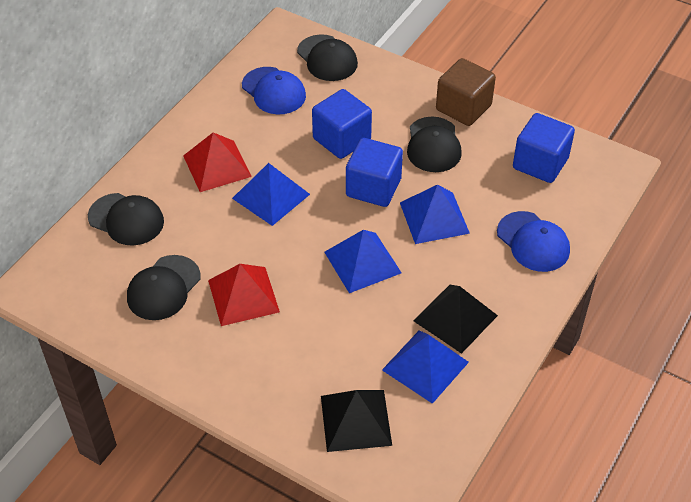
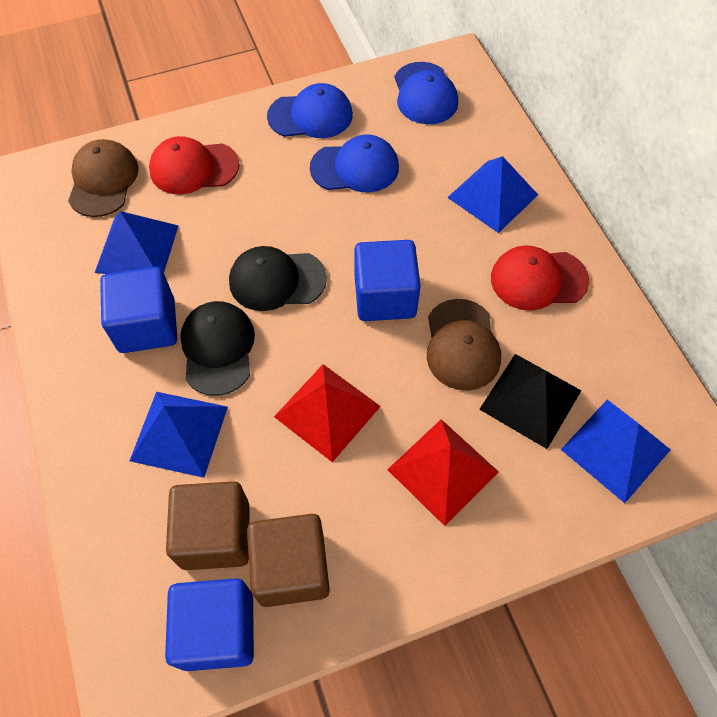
black cap: [88,193,164,246] [127,255,201,320] [297,34,358,81] [407,116,462,172] = 4 -> [180,301,255,396] [229,246,327,311] = 2
black pyramid: [321,390,392,452] [414,285,498,354] = 2 -> [479,354,581,449] = 1
blue cap: [242,67,306,114] [497,211,570,272] = 2 -> [267,83,353,138] [310,134,399,193] [394,62,458,124] = 3
brown cap: none = 0 -> [68,139,139,217] [427,299,501,391] = 2
brown cube: [436,58,496,126] = 1 -> [166,481,249,570] [247,514,330,607] = 2
red cap: none = 0 -> [149,136,239,194] [491,245,589,311] = 2

